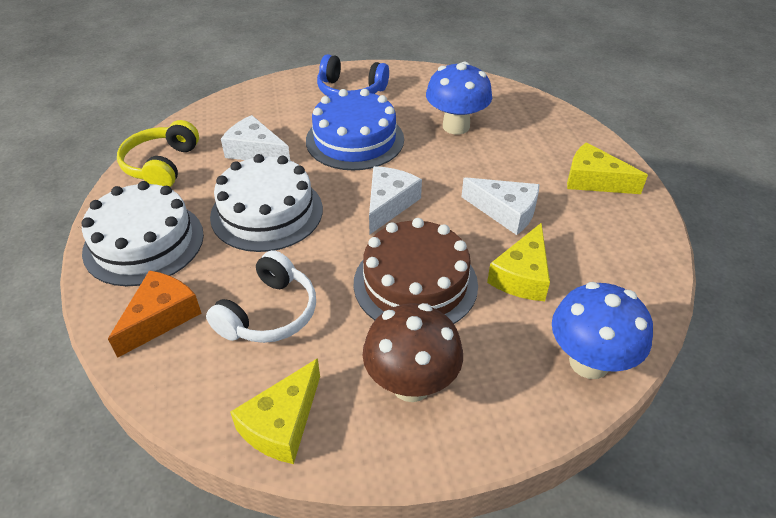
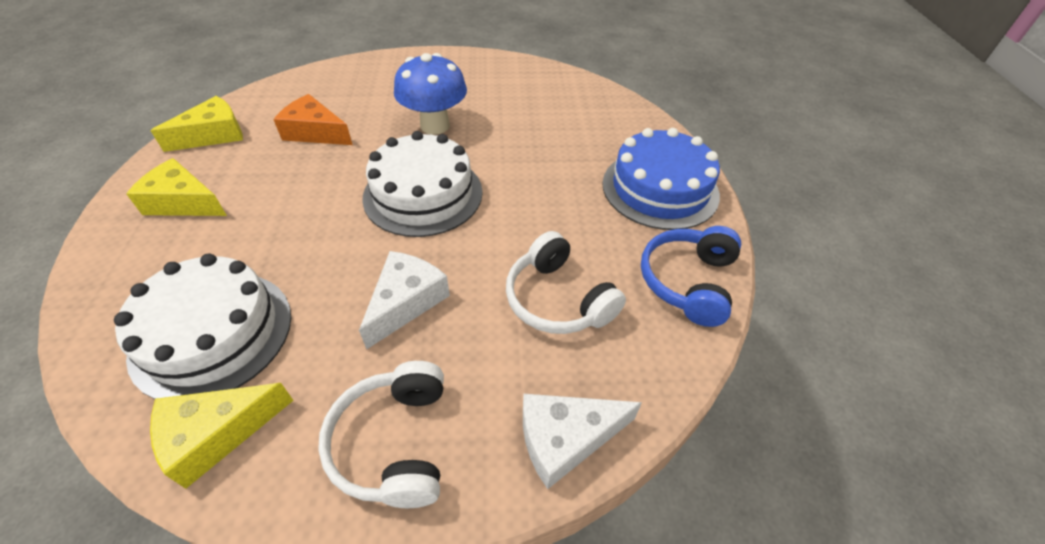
blue mushroom: [426,62,492,134] [552,282,653,379] = 2 -> [394,53,467,135] = 1
brown cake: [354,218,478,324] = 1 -> none = 0
brown mushroom: [362,303,463,402] = 1 -> none = 0
white cheese: [221,115,290,160] [369,166,422,234] [462,177,539,235] = 3 -> [359,251,450,349] [523,394,642,489] = 2
white headphones: [206,250,316,343] = 1 -> [318,361,444,508] [506,231,626,334] = 2
yellow headphones: [117,120,199,187] = 1 -> none = 0

